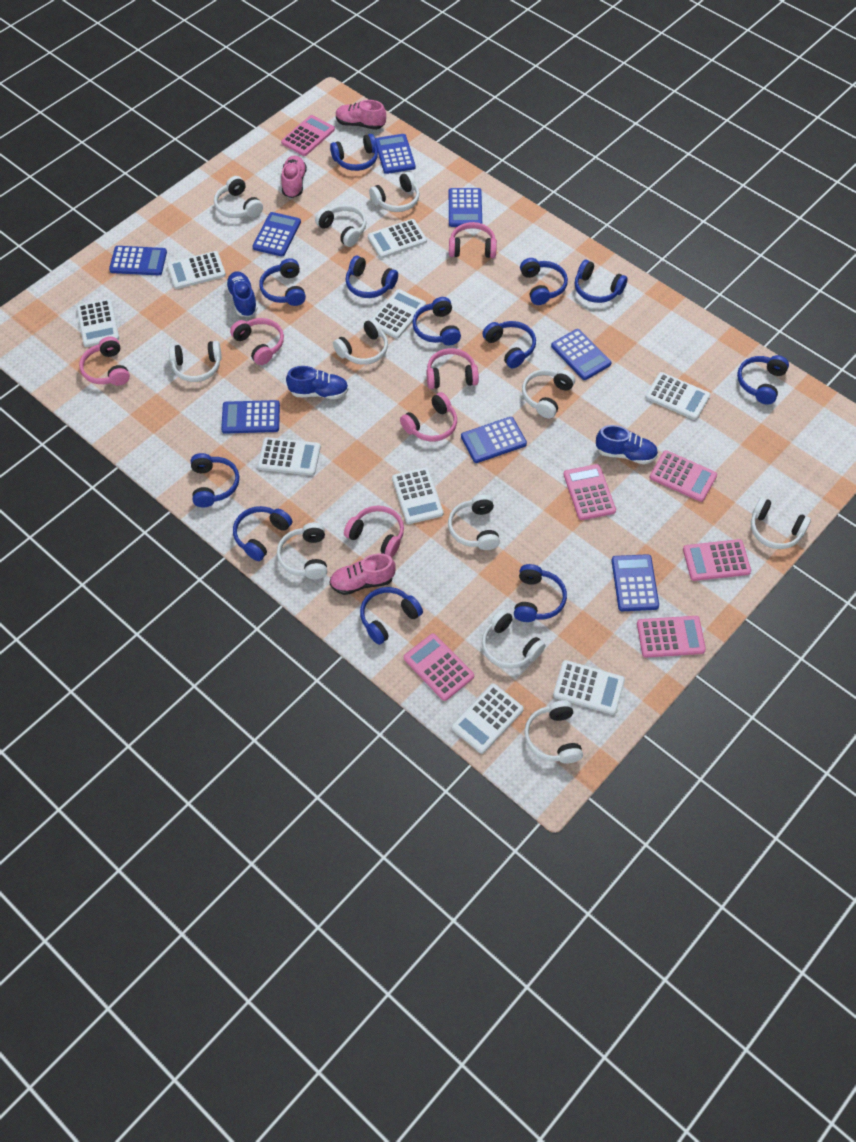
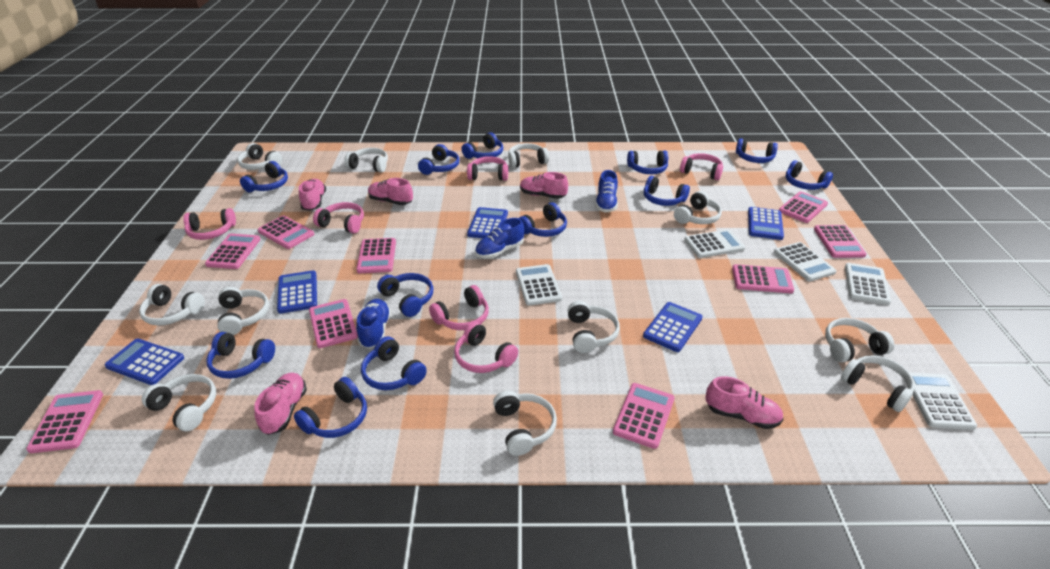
blue calculator: [109,246,167,275] [221,400,280,434] [252,212,301,257] [375,134,415,174] [449,188,482,227] [461,417,527,463] [551,329,612,380] [611,554,659,611] = 8 -> [105,339,184,385] [277,270,317,314] [467,207,508,238] [643,302,703,352] [748,207,784,240] = 5
pink calculator: [281,115,335,156] [404,633,474,701] [563,464,616,520] [637,616,706,658] [650,450,717,502] [683,539,751,581] = 6 -> [26,390,103,453] [205,234,261,269] [258,215,314,249] [309,299,358,348] [356,238,396,273] [613,383,675,449] [732,264,794,293] [779,191,828,223] [814,225,867,258] = 9
pink shoe: [281,155,307,198] [329,553,396,595] [336,100,386,130] = 3 -> [254,373,307,435] [299,179,326,211] [368,178,413,205] [520,172,568,199] [705,376,783,429] = 5
white calculator: [76,299,119,347] [167,251,226,289] [257,437,321,476] [368,219,427,258] [372,289,426,339] [392,467,443,524] [451,683,524,754] [553,660,625,715] [645,372,711,420] = 9 -> [516,264,562,306] [684,229,745,258] [774,242,836,282] [845,263,891,305] [905,372,977,430] = 5

